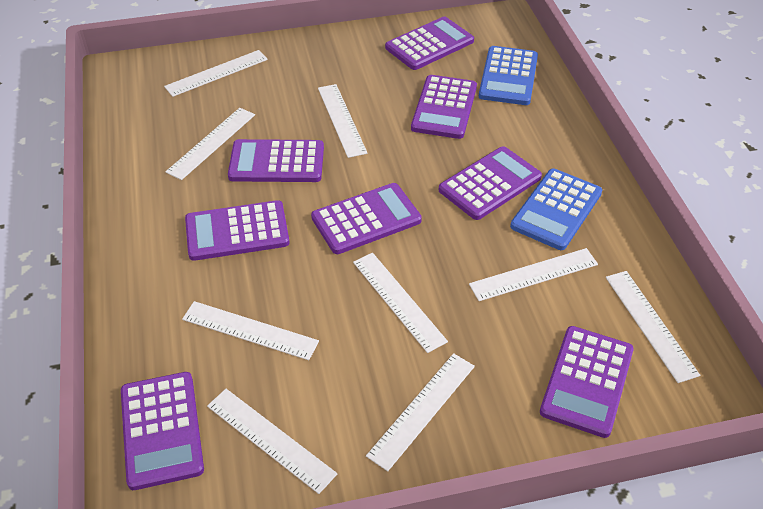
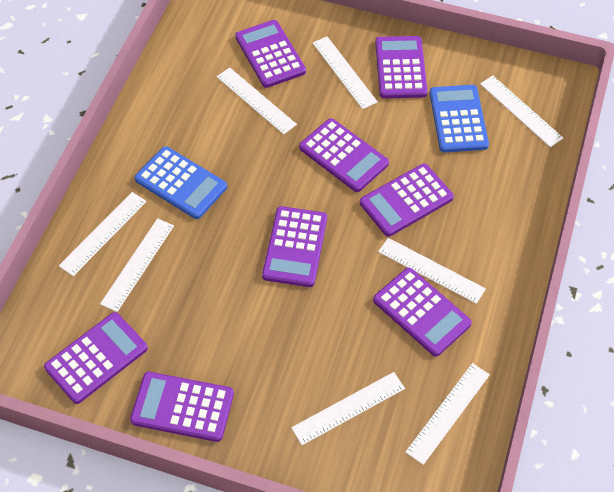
white ruler: [164,50,268,97] [165,108,255,180] [182,301,319,360] [207,389,338,494] [318,84,368,158] [353,253,448,353] [366,353,475,471] [469,248,598,301] [606,271,700,383] = 9 -> [59,192,147,276] [100,218,174,312] [217,67,297,134] [291,372,405,445] [313,36,378,109] [378,238,486,304] [405,363,490,465] [480,76,563,147] = 8

